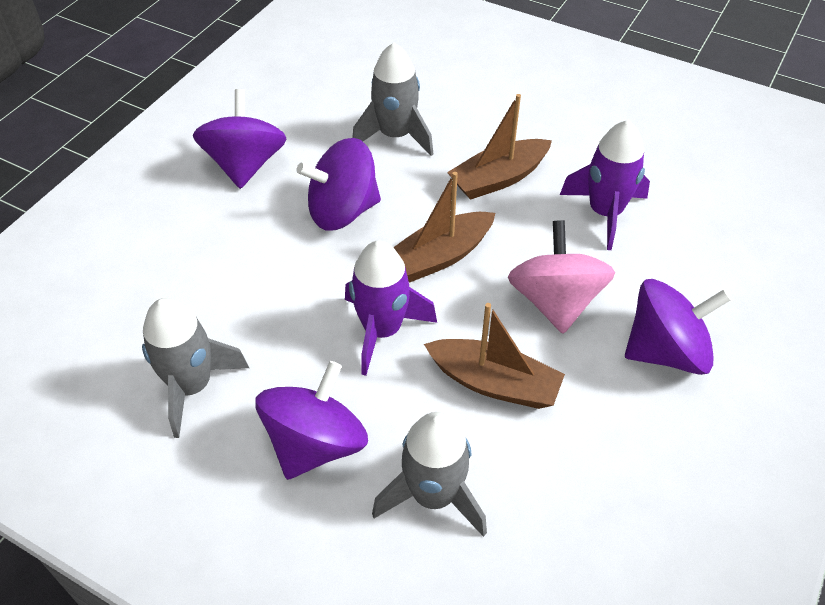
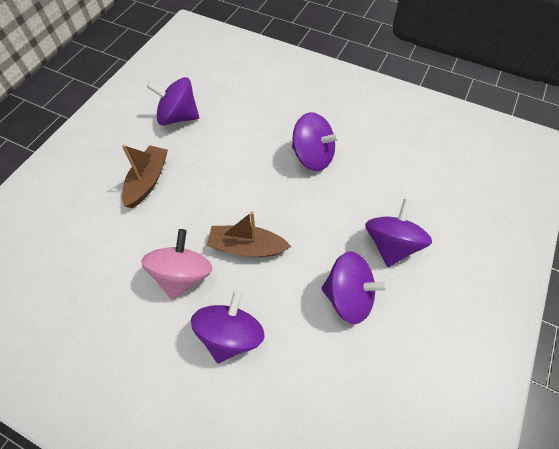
brown boat: [393,172,495,283] [424,303,565,409] [447,94,552,200] = 3 -> [122,145,168,208] [206,211,291,257] = 2
grey rocket: [142,298,249,438] [352,43,434,156] [372,412,487,537] = 3 -> none = 0
purple rocket: [345,240,437,376] [560,120,650,250] = 2 -> none = 0
purple spinning top: [193,89,286,189] [256,361,368,480] [296,138,381,231] [625,279,731,375] = 4 -> [147,77,199,125] [191,290,265,363] [292,112,340,171] [321,252,389,324] [365,199,432,267] = 5

